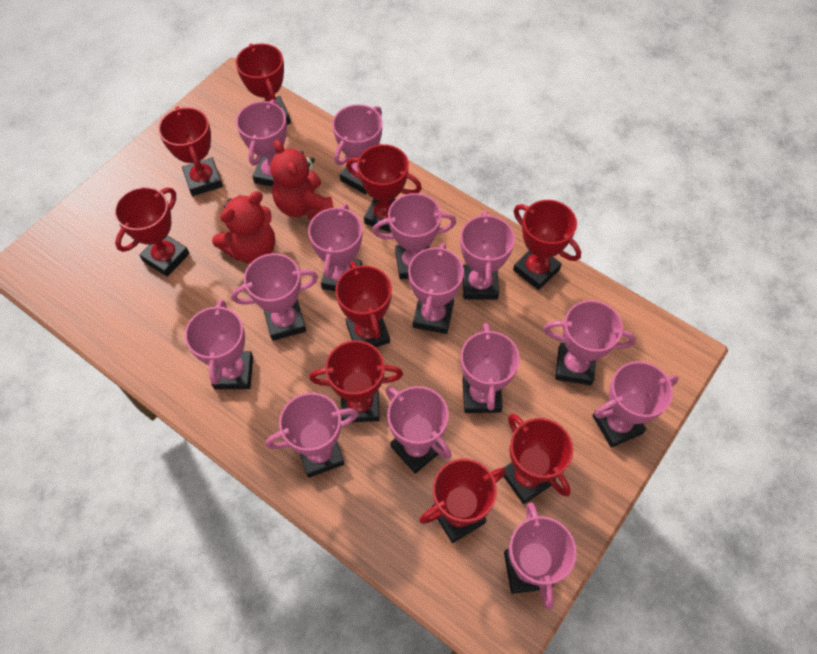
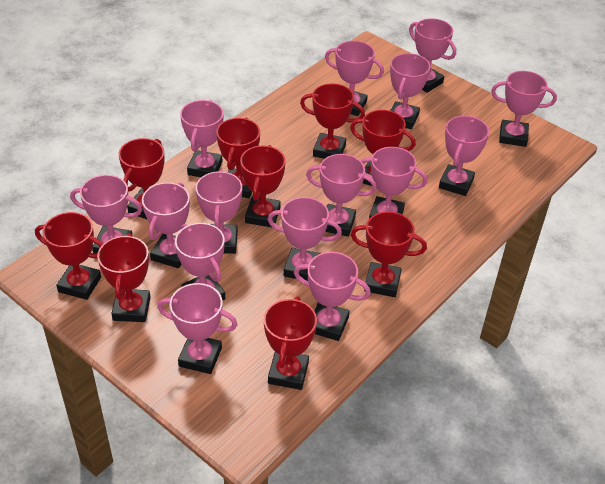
pink trophy: [185,299,253,389] [231,253,318,341] [236,99,287,187] [266,393,359,478] [308,204,362,291] [332,104,382,194] [373,193,456,279] [386,386,451,474] [408,243,464,334] [460,211,515,300] [460,323,520,413] [504,502,577,610] [544,300,636,385] [592,361,679,448] = 14 -> [70,175,142,254] [142,182,190,268] [157,283,237,374] [175,223,225,301] [180,100,223,177] [195,170,242,254] [268,197,342,281] [294,252,371,341] [306,154,377,237] [325,41,384,116] [361,147,427,219] [390,53,431,129] [409,18,456,93] [439,116,489,196] [491,71,557,147] = 15
red teddy bear: [212,191,275,264] [270,140,334,219] = 2 -> none = 0

